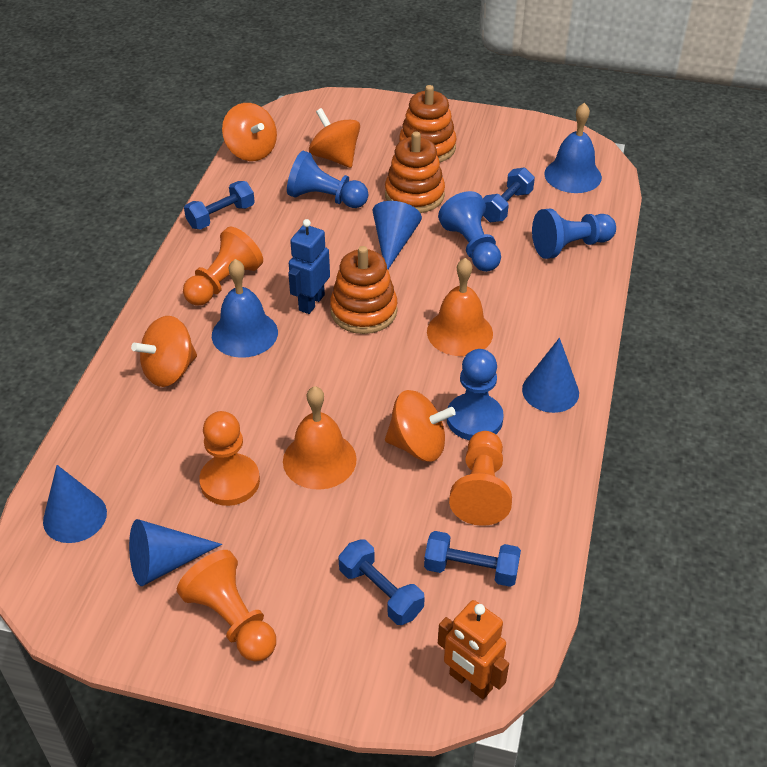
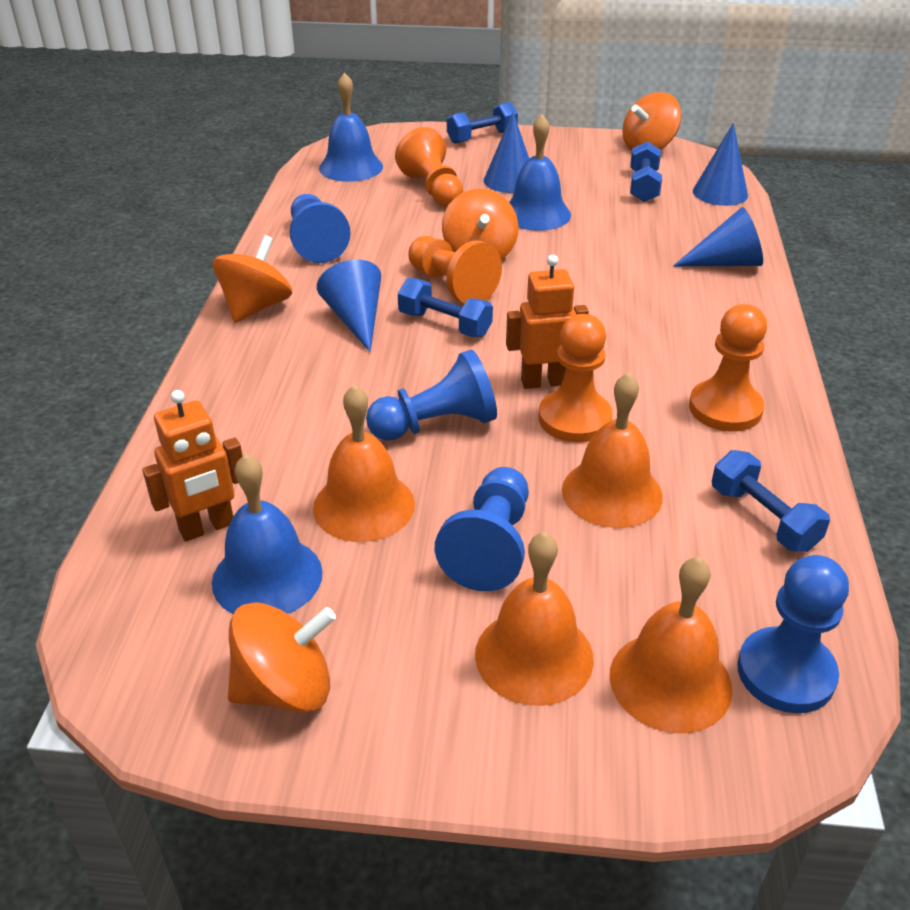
blue bell: [212,259,278,358] [544,103,602,193] = 2 -> [212,454,323,614] [319,73,383,182] [509,114,571,231] = 3
blue robot: [288,219,330,314] = 1 -> none = 0
orange bell: [283,386,357,490] [427,258,493,356] = 2 -> [313,385,415,542] [475,532,594,706] [562,372,663,528] [610,557,733,734] = 4
orange robot: [438,600,509,699] = 1 -> [142,390,243,541] [506,255,589,389] = 2
orange stacking toy: [330,246,397,334] [385,131,445,213] [399,85,456,162] = 3 -> none = 0

